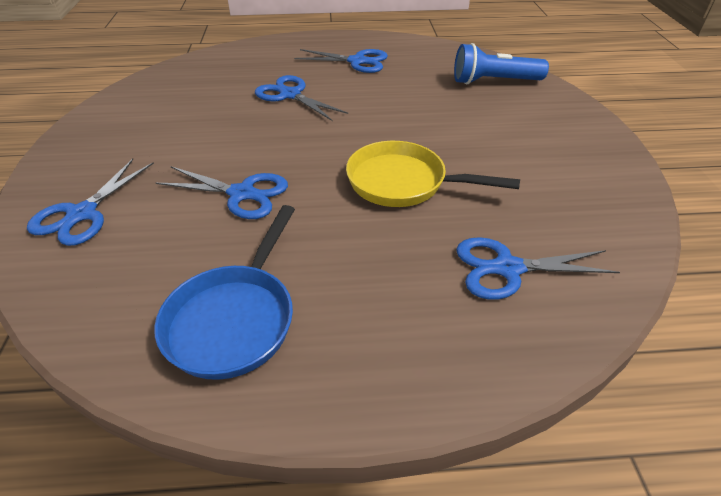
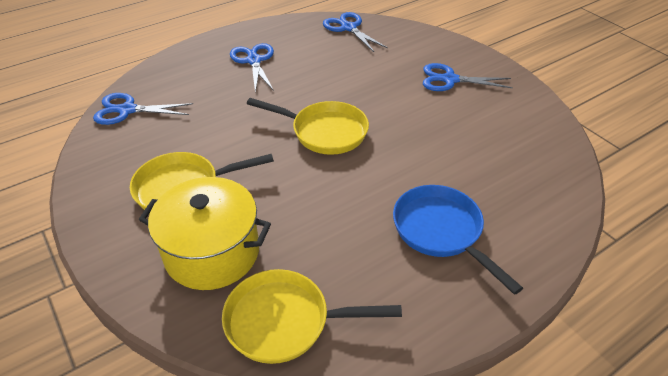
blue flashlight: [454,43,549,85] = 1 -> none = 0
blue scissors: [27,159,154,246] [156,166,288,219] [255,75,348,121] [294,49,388,73] [456,237,620,300] = 5 -> [93,93,193,125] [230,43,274,92] [323,12,388,52] [423,63,513,91] = 4
yellow pan: [346,141,520,207] = 1 -> [130,152,274,210] [222,269,402,364] [247,98,369,155] = 3
yellow pot: none = 0 -> [139,177,271,290] = 1

